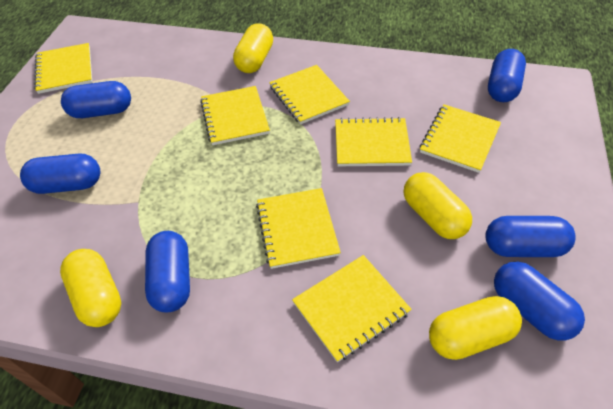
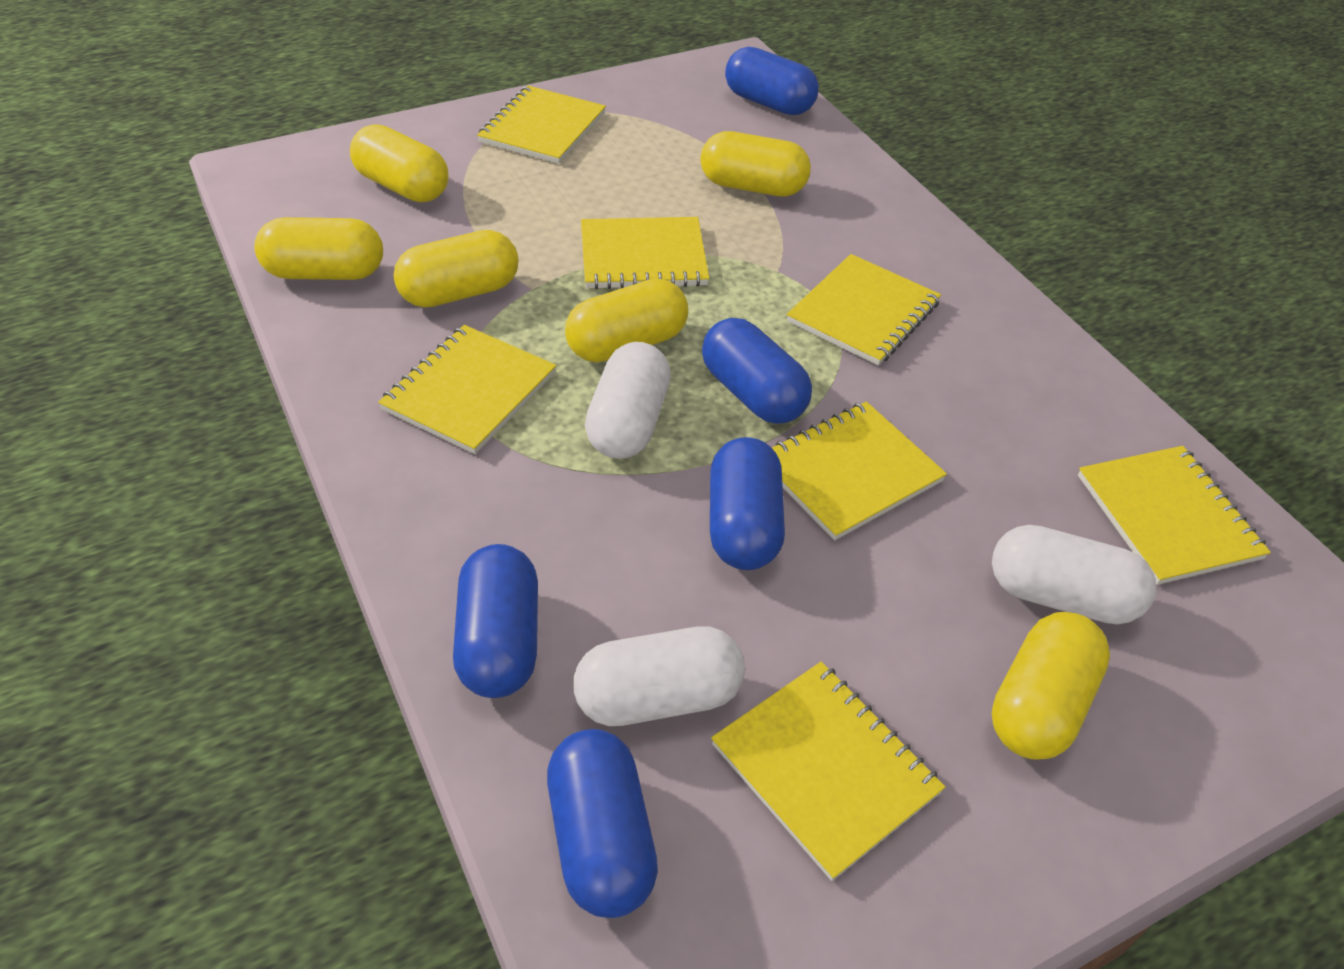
blue capsule: [20,154,100,194] [61,81,131,118] [145,231,190,312] [485,216,576,257] [488,49,526,102] [494,262,585,340] = 6 -> [453,544,538,698] [547,729,658,918] [702,318,812,424] [710,437,785,570] [725,47,819,115] = 5
white capsule: none = 0 -> [573,626,745,726] [585,342,671,459] [992,525,1157,625] = 3
yellow capsule: [60,249,121,327] [233,23,273,73] [404,172,472,239] [429,296,522,360] = 4 -> [254,217,383,280] [350,124,448,202] [393,230,518,308] [565,279,688,362] [700,131,811,197] [992,612,1110,759] = 6

